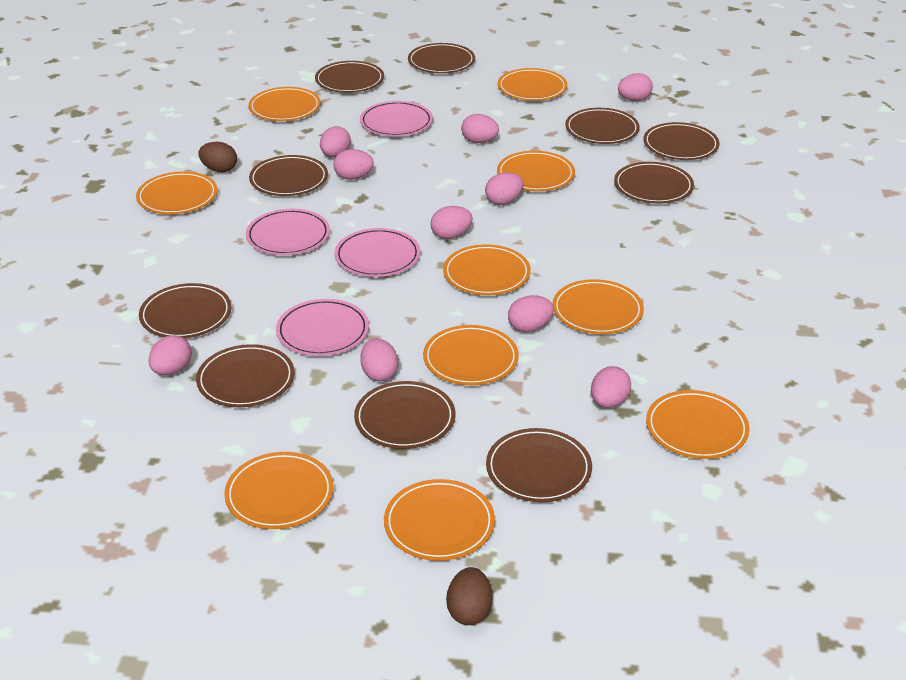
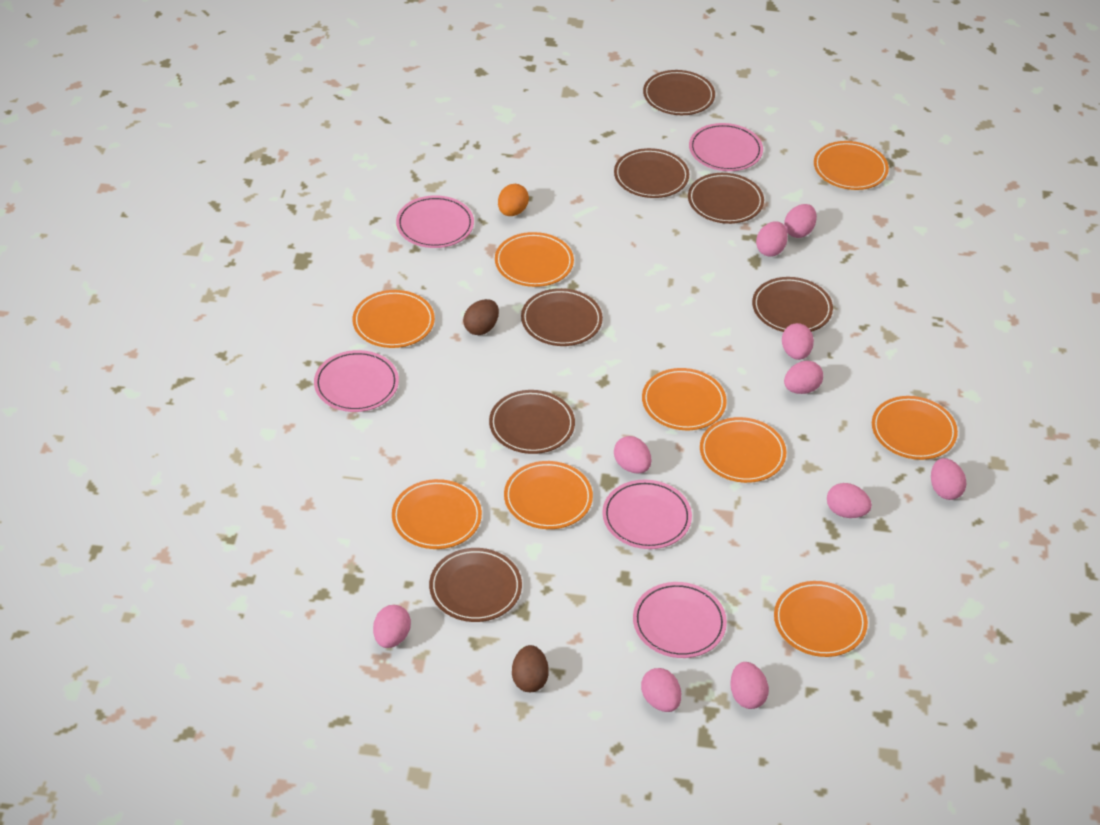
brown plate: [139,283,232,338] [196,344,294,407] [249,155,328,196] [315,61,384,93] [354,381,456,449] [408,43,475,73] [486,428,592,502] [565,108,640,144] [614,162,694,203] [643,122,719,160] = 10 -> [429,548,522,622] [489,390,575,454] [521,288,603,346] [614,148,689,198] [643,70,715,115] [688,173,764,224] [752,277,833,332] = 7
orange egg: none = 0 -> [498,184,529,216] = 1
orange plate: [136,171,217,214] [224,452,334,529] [249,87,321,121] [384,479,495,561] [423,325,519,385] [443,244,531,295] [497,151,575,191] [498,68,568,101] [552,279,644,334] [646,390,750,459] = 10 -> [353,290,435,348] [392,479,482,549] [495,232,574,287] [504,461,593,529] [642,368,727,430] [700,417,786,483] [774,581,868,657] [814,141,889,190] [872,396,958,460] = 9
pink plate: [246,209,330,255] [276,299,369,356] [335,228,420,277] [360,101,433,137] = 4 -> [314,350,399,412] [396,195,474,248] [602,480,692,549] [633,582,727,658] [689,123,763,171] = 5

